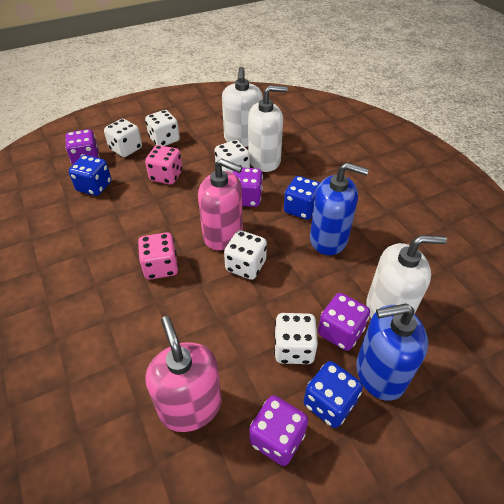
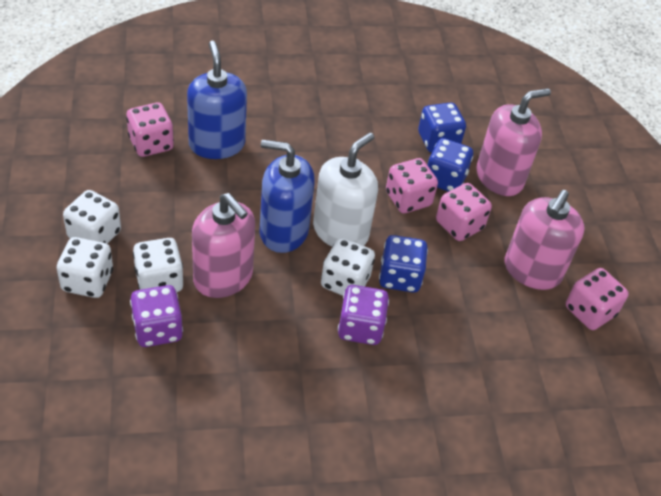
pink dice: [138,232,179,279] [145,145,182,184] = 2 -> [126,103,174,157] [386,158,438,213] [436,183,492,241] [566,268,629,330] = 4
pink soap dispenser: [145,316,222,432] [198,158,243,250] = 2 -> [192,193,255,298] [476,88,551,196] [505,190,585,290] = 3
purple dice: [65,129,100,165] [233,168,263,207] [249,395,308,466] [318,293,370,351] = 4 -> [130,285,183,347] [338,285,389,345] = 2
white dice: [104,119,142,157] [145,110,180,146] [215,140,250,173] [224,230,267,280] [274,313,318,364] = 5 -> [57,237,113,298] [63,190,121,244] [133,238,183,292] [321,238,375,296] = 4
white soap dispenser: [222,67,263,147] [248,85,287,172] [366,235,447,319] = 3 -> [313,132,378,247] = 1

